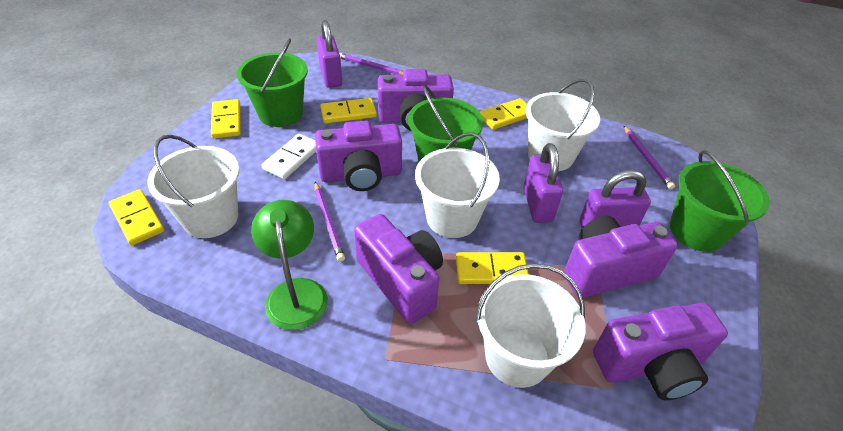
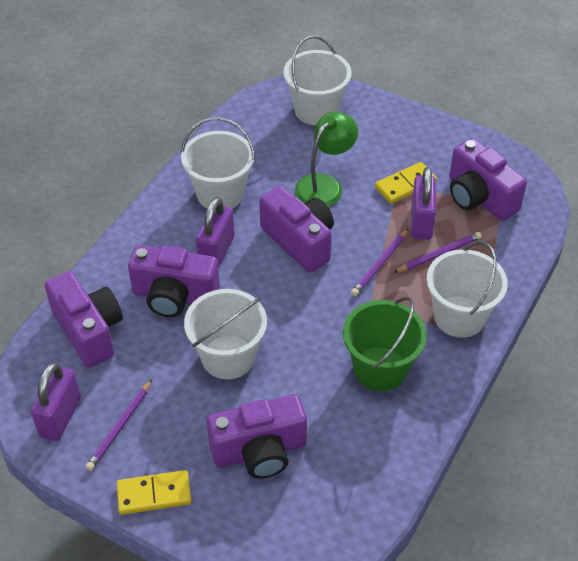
green bucket: [237,38,308,127] [408,85,483,162] [670,150,770,252] = 3 -> [343,296,427,391] = 1
white domino: [261,134,316,179] = 1 -> none = 0
yellow domino: [109,189,164,245] [211,99,241,138] [320,98,377,123] [456,252,529,284] [480,98,527,130] = 5 -> [116,470,192,515] [375,162,437,204] = 2

